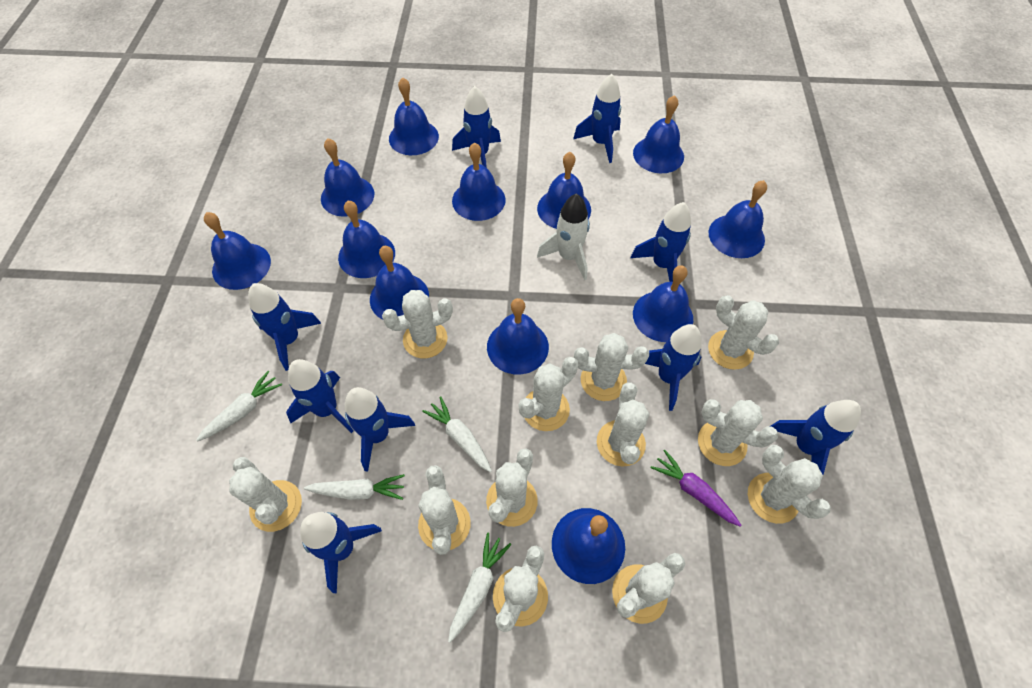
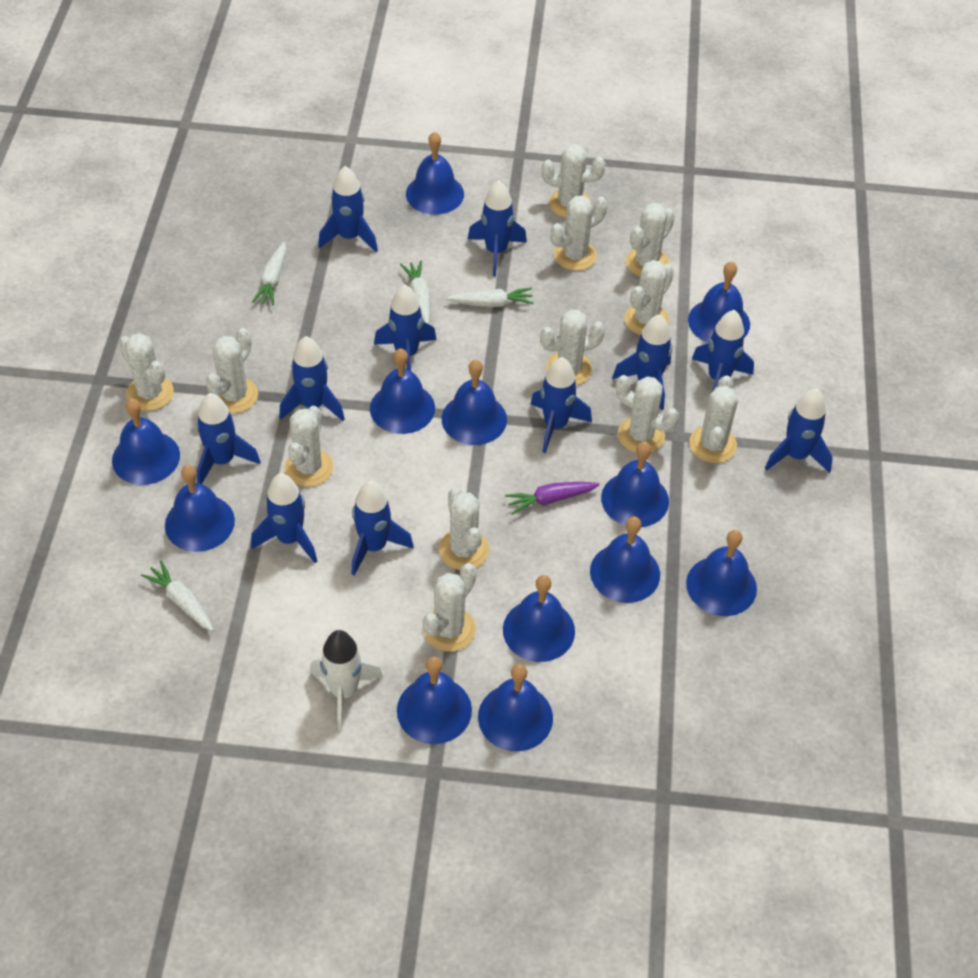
blue rocket: [248,283,321,371] [286,359,354,433] [300,512,382,593] [345,387,415,472] [452,86,501,168] [573,74,621,163] [631,202,691,282] [645,324,702,411] [771,400,861,475] = 9 -> [196,393,261,484] [251,473,317,563] [279,336,345,421] [318,166,378,252] [351,481,414,576] [374,285,437,371] [468,181,527,276] [530,357,592,453] [612,314,672,410] [692,310,754,392] [765,389,833,473] = 11

